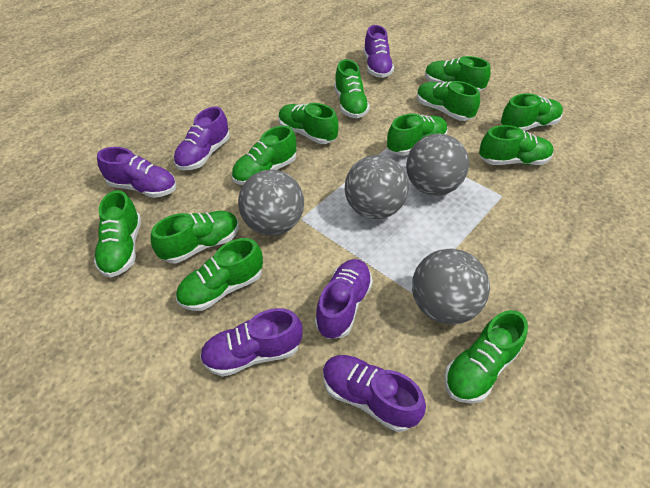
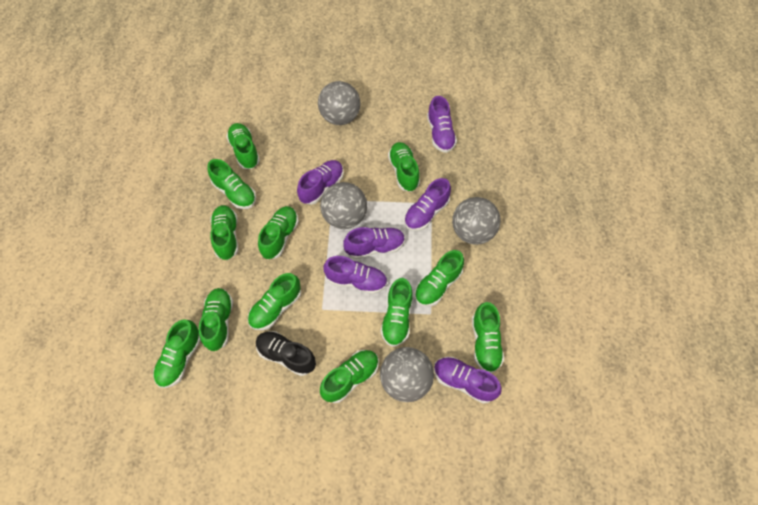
black shoe: none = 0 -> [256,331,316,376] = 1

